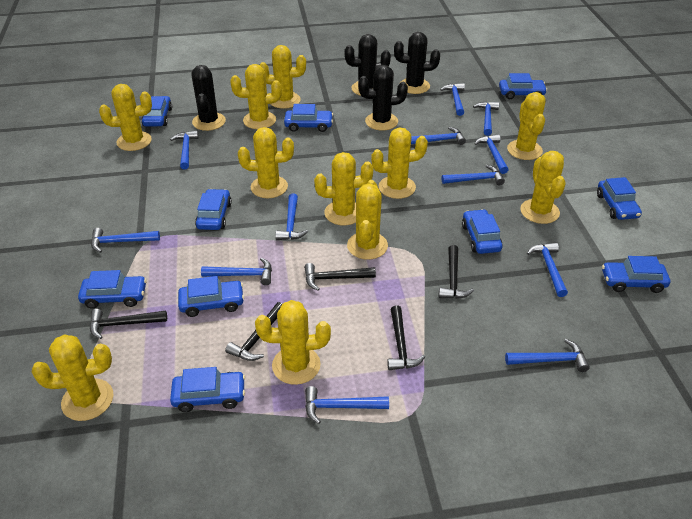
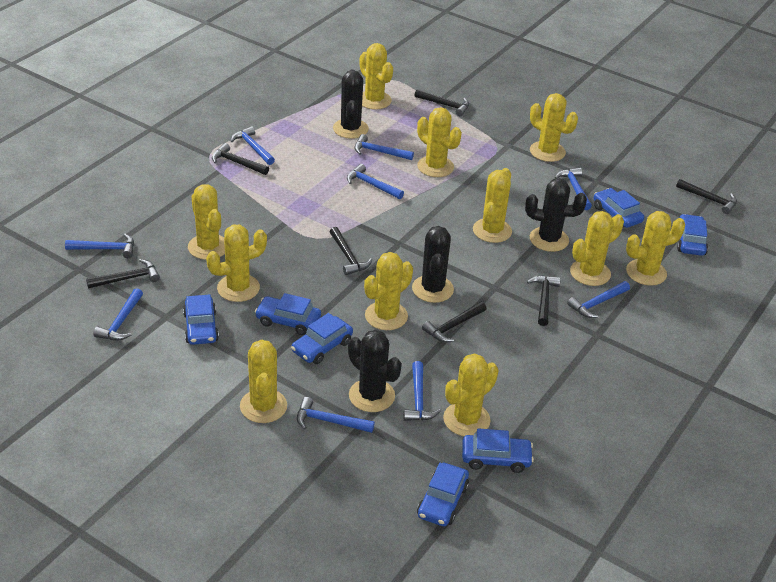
black hammer: [90,309,167,339] [225,302,282,361] [304,263,376,291] [387,305,425,370] [439,245,474,299] = 5 -> [86,259,160,288] [212,143,269,175] [330,227,372,275] [414,89,469,116] [422,301,487,342] [527,275,561,326] [676,179,737,214] = 7
blue car: [78,270,147,309] [141,96,172,126] [170,367,245,412] [178,276,244,317] [195,189,232,230] [284,104,333,132] [462,209,503,254] [499,73,547,99] [597,177,642,220] [602,256,670,293] = 10 -> [183,295,219,345] [255,293,321,335] [291,313,353,364] [417,463,469,526] [462,428,534,473] [594,188,644,228] [677,214,708,256] = 7
blue hammer: [91,228,160,253] [170,131,199,169] [201,258,272,285] [275,193,308,240] [305,386,389,424] [411,127,466,145] [440,83,465,116] [442,165,505,185] [473,102,499,136] [474,134,509,174] [505,339,590,372] [527,242,568,297] = 12 -> [65,234,134,258] [94,288,143,341] [231,126,275,165] [297,397,375,433] [347,164,404,199] [354,134,414,160] [404,361,441,421] [555,168,592,210] [567,281,630,318] = 9

